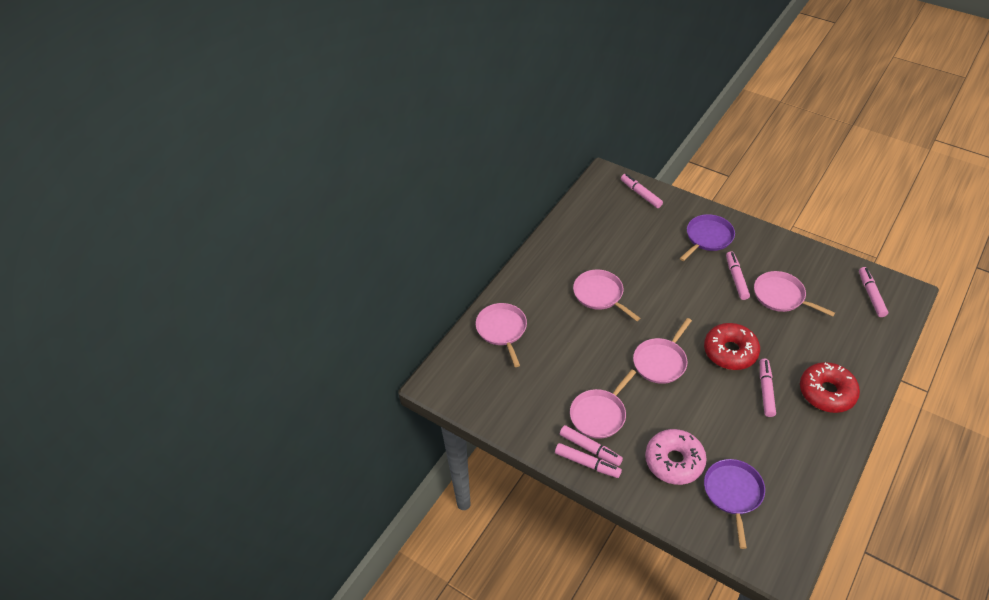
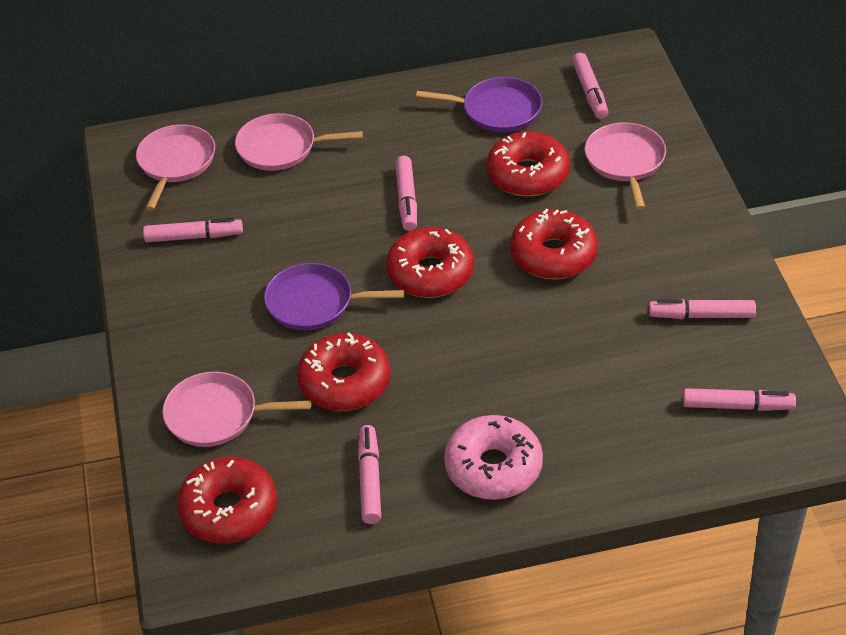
pink pan: [476,303,527,367] [570,369,636,439] [573,269,640,321] [633,318,692,384] [754,271,835,317] = 5 -> [136,124,215,210] [162,371,311,447] [235,113,363,171] [585,122,666,210] = 4
red donut: [704,323,760,370] [800,362,860,413] = 2 -> [177,457,277,544] [297,333,391,411] [386,227,474,298] [486,131,570,196] [510,209,598,279] = 5

